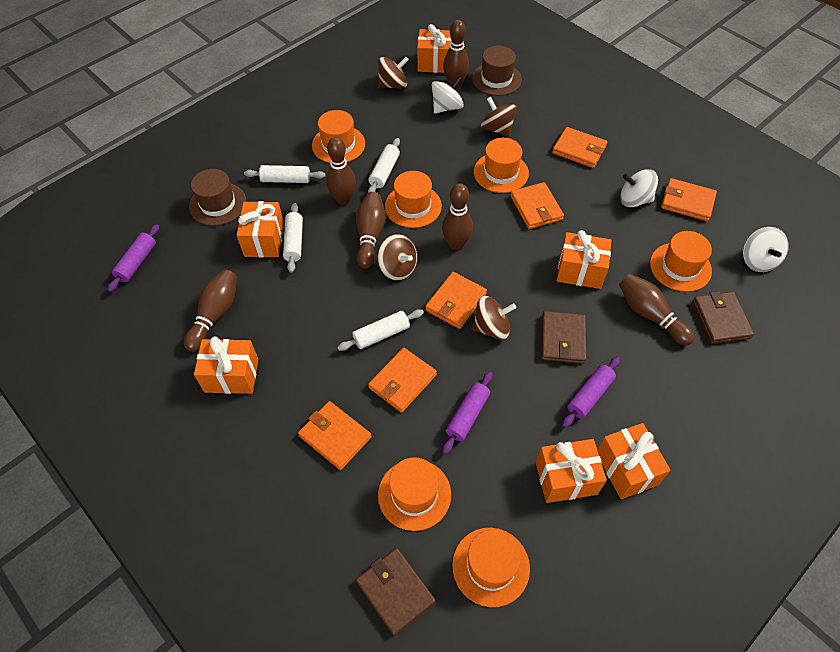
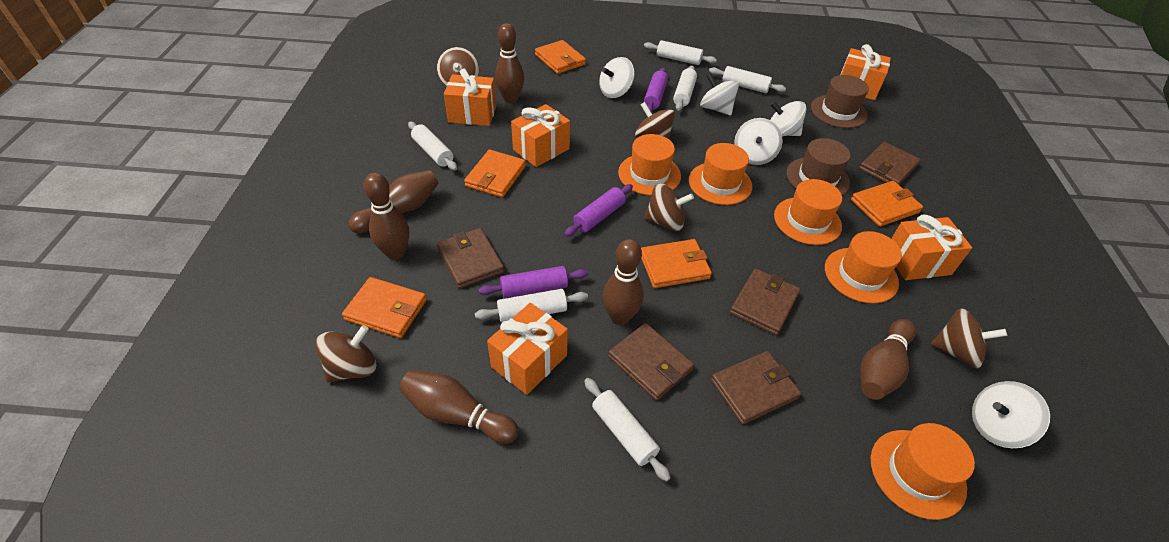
brown spinning top: [377,234,417,281] [378,57,409,89] [472,296,516,340] [481,97,517,137] = 4 -> [315,325,376,383] [437,47,479,86] [635,102,675,140] [644,183,694,231] [931,308,1007,369] = 5
brown wallet: [356,548,436,636] [541,311,586,364] [693,291,754,344] = 3 -> [437,228,504,289] [608,323,694,401] [711,351,801,425] [730,268,800,335] [859,142,921,185] = 5
orange gift: [194,337,258,394] [237,201,284,257] [417,24,451,73] [536,439,607,503] [557,230,611,289] [597,423,671,499] = 6 -> [444,69,496,126] [487,303,568,395] [511,104,570,167] [840,44,891,100] [891,215,972,280] = 5
orange hat: [312,110,365,163] [378,457,451,531] [385,171,442,228] [452,528,530,607] [474,138,529,193] [650,231,712,292] = 6 -> [618,134,681,195] [689,143,752,205] [774,179,842,245] [825,231,902,304] [871,423,975,520] = 5
orange wallet: [298,401,372,470] [368,348,437,413] [425,272,487,329] [510,182,564,229] [552,127,607,168] [661,178,717,221] = 6 -> [342,277,427,338] [464,150,526,197] [535,40,586,74] [641,239,712,288] [851,181,923,227] = 5
white rolling pin: [244,165,325,183] [283,203,303,273] [337,309,424,351] [368,138,400,193] = 4 -> [408,122,457,171] [475,289,588,323] [584,378,671,482] [644,40,717,65] [673,65,697,111] [709,66,786,93] = 6
white spinning top: [432,76,464,114] [620,169,658,207] [743,227,788,272] = 3 -> [599,57,635,98] [700,73,739,115] [734,118,782,165] [770,101,806,136] [972,381,1050,448] = 5

